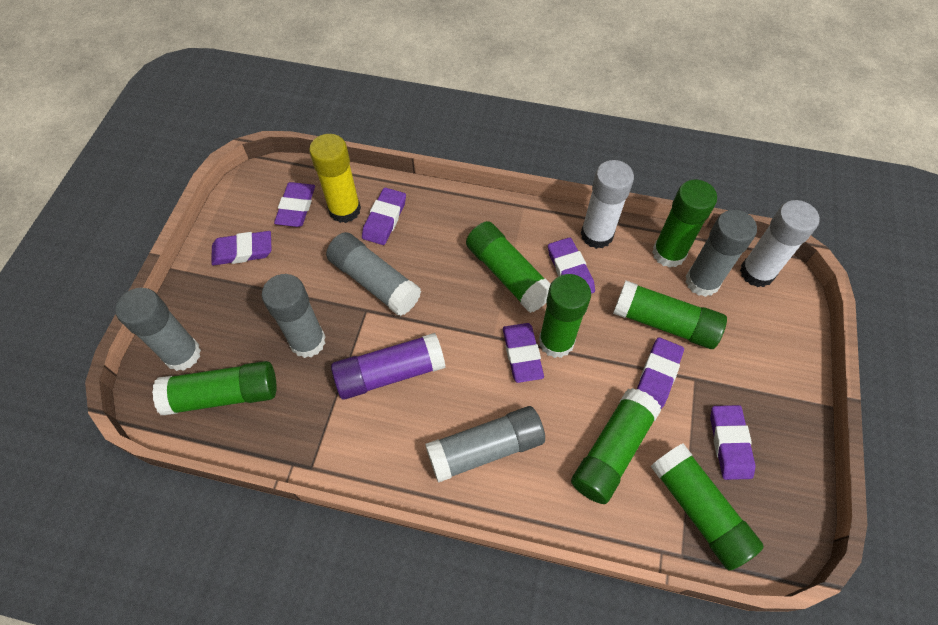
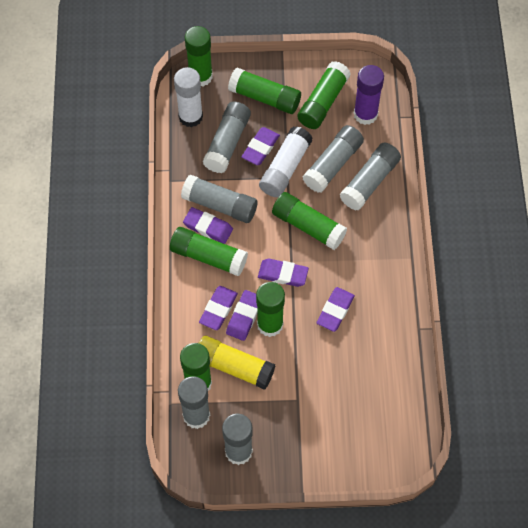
grey glue stick: [115,288,201,371] [262,274,325,358] [326,232,421,316] [425,406,545,483] [686,210,757,297] = 5 -> [178,376,210,429] [181,174,257,223] [202,102,251,173] [222,414,253,465] [303,125,364,193] [340,143,401,211] = 6
purple eraser: [211,231,272,265] [274,182,315,227] [362,187,406,245] [503,323,544,383] [548,237,595,294] [637,337,684,409] [710,405,755,480] = 7 -> [183,207,233,244] [199,286,238,330] [226,290,257,341] [241,127,280,165] [258,259,309,287] [317,287,355,332] = 6

